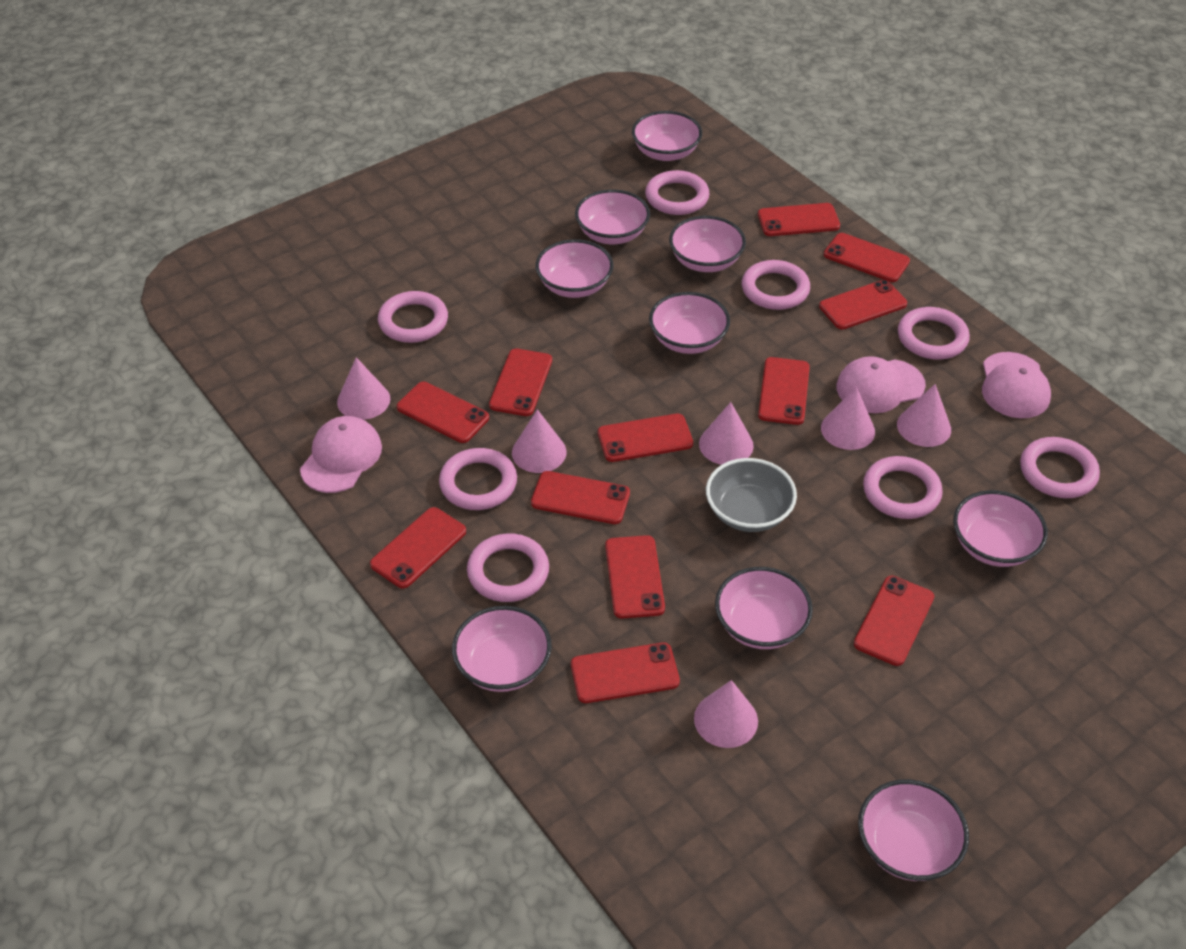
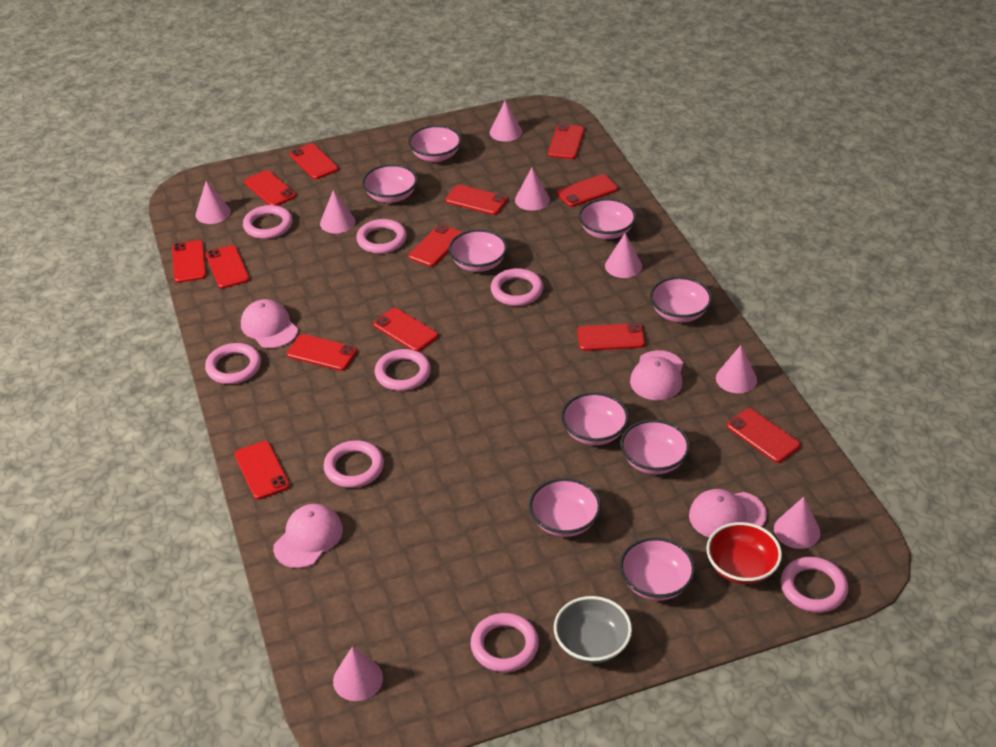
pink cap: [300,416,382,493] [836,356,926,413] [982,352,1051,418] = 3 -> [241,299,298,348] [273,504,343,568] [630,350,683,400] [689,489,767,537] = 4
pink cone: [337,357,390,420] [512,409,566,473] [694,680,758,748] [699,402,754,465] [821,387,875,450] [897,384,951,447] = 6 -> [195,181,231,224] [320,190,355,233] [333,647,383,701] [490,101,522,142] [515,168,550,211] [605,233,642,278] [716,345,757,393] [774,497,820,549] = 8
red bowl: none = 0 -> [706,522,782,584] = 1
red phone: [370,507,466,588] [397,382,489,443] [489,348,552,416] [531,471,630,524] [571,642,680,703] [598,413,693,462] [605,535,665,619] [758,203,840,236] [758,357,810,425] [819,280,907,329] [824,233,910,282] [854,575,934,666] = 12 -> [172,240,207,283] [206,245,250,289] [234,441,290,500] [244,170,296,206] [287,334,357,371] [290,144,339,179] [373,308,438,352] [408,224,463,267] [445,185,508,215] [548,124,585,159] [557,174,618,207] [577,323,645,351] [727,408,801,463] = 13

